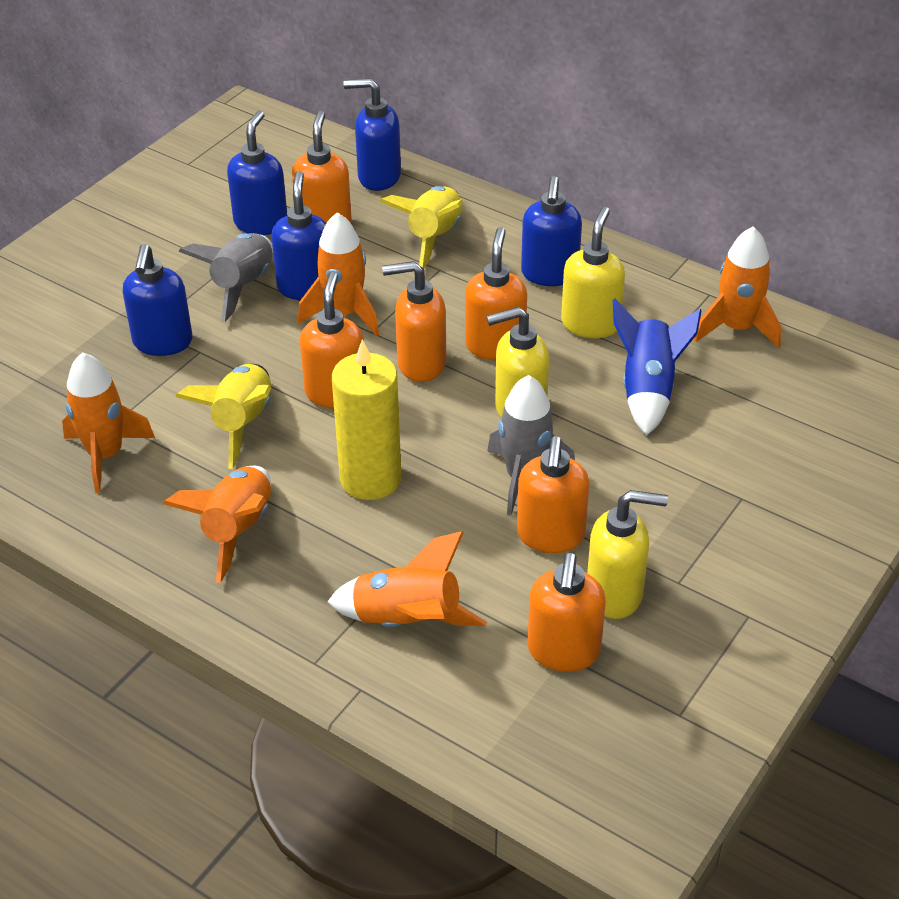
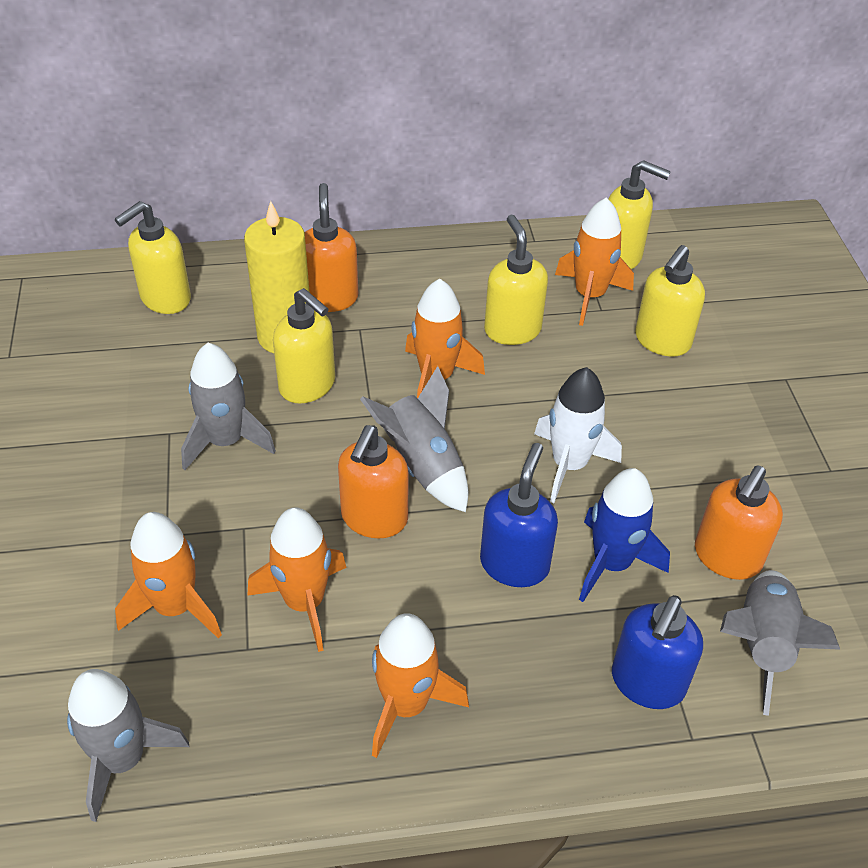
blue soap dispenser: [123,244,192,356] [227,111,287,235] [271,171,326,300] [343,78,401,191] [521,176,582,286] = 5 -> [480,443,558,587] [612,595,703,709] = 2
grey rocket: [178,233,273,322] [487,375,575,516] = 2 -> [67,669,189,822] [181,343,276,470] [360,366,468,512] [720,570,840,716] = 4
orange soap dispenser: [292,111,352,223] [300,272,364,408] [382,261,446,382] [465,227,527,360] [517,436,589,553] [528,553,606,672] = 6 -> [305,183,358,312] [338,425,409,538] [695,465,783,580] = 3
white rocket: none = 0 -> [534,367,622,503] = 1
yellow rocket: [176,364,272,469] [380,186,463,269] = 2 -> none = 0
yellow soap dispenser: [486,307,549,418] [561,207,625,338] [587,490,668,619] = 3 -> [114,201,191,314] [273,288,335,403] [484,215,548,345] [608,160,671,270] [635,245,705,357] = 5

